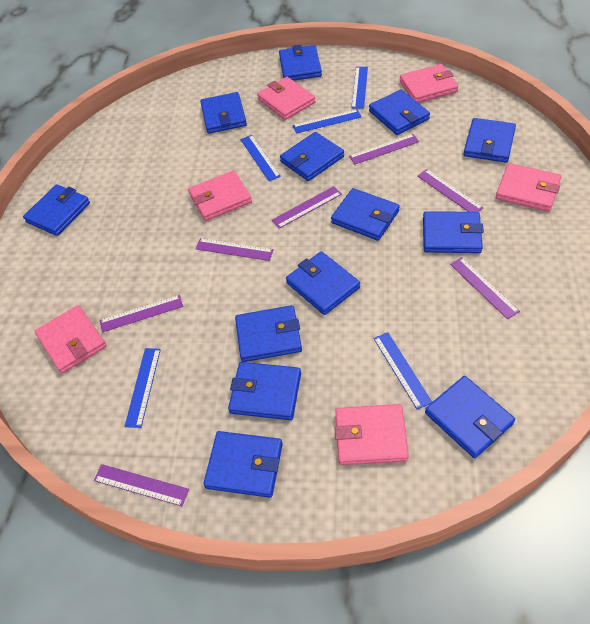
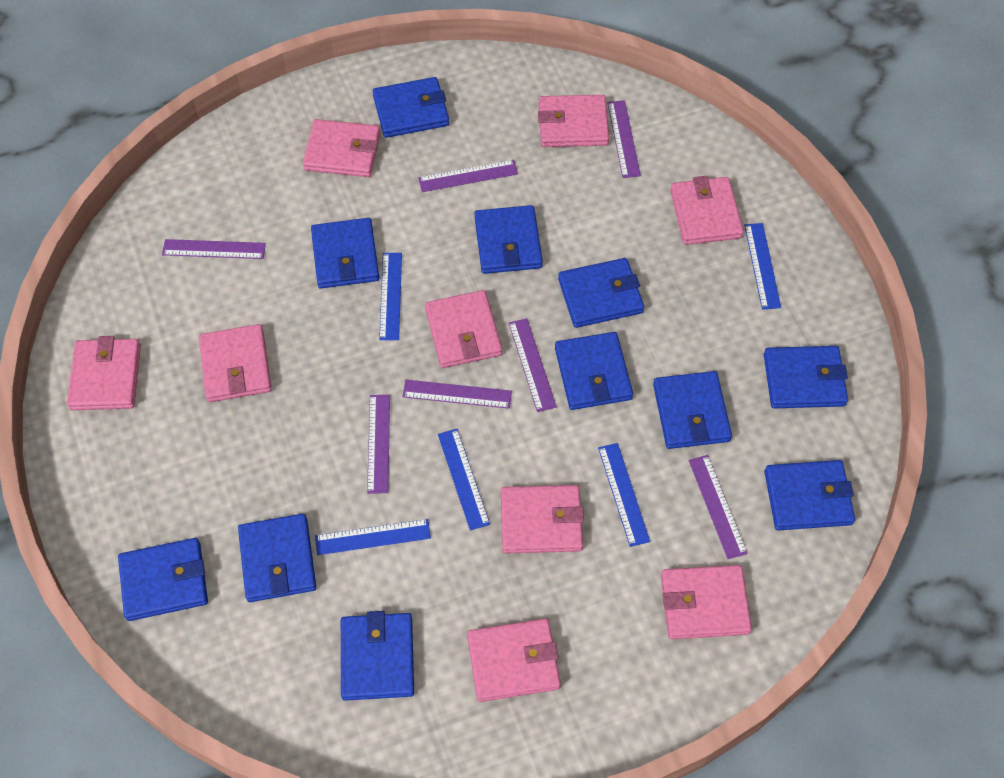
blue wallet: [23,184,90,236] [200,92,247,134] [203,431,283,498] [228,362,301,420] [235,305,302,362] [279,45,322,81] [280,132,344,181] [286,251,360,315] [331,188,400,241] [369,89,430,135] [423,211,484,253] [425,376,515,458] [464,118,516,163] = 13 -> [118,538,208,621] [238,514,316,602] [311,218,379,288] [341,611,414,701] [373,77,449,138] [474,205,543,274] [555,332,633,410] [558,258,644,328] [653,371,732,449] [764,346,848,408] [764,460,855,531] = 11
pink wallet: [35,305,106,373] [188,170,252,221] [257,77,316,120] [334,404,409,465] [400,64,458,103] [496,163,561,212] = 6 -> [67,336,141,410] [199,324,272,402] [303,119,380,177] [425,290,502,368] [467,618,561,702] [501,485,584,553] [538,95,609,147] [661,565,752,639] [670,176,744,245] = 9

